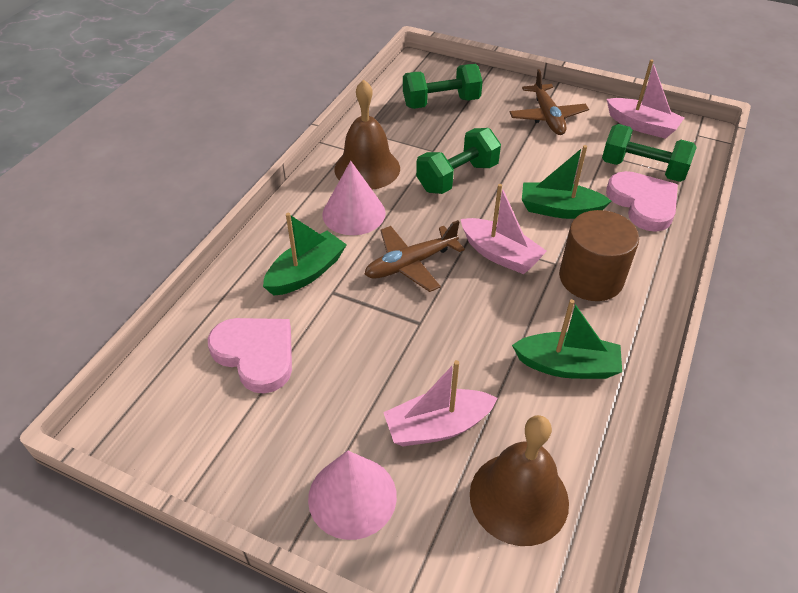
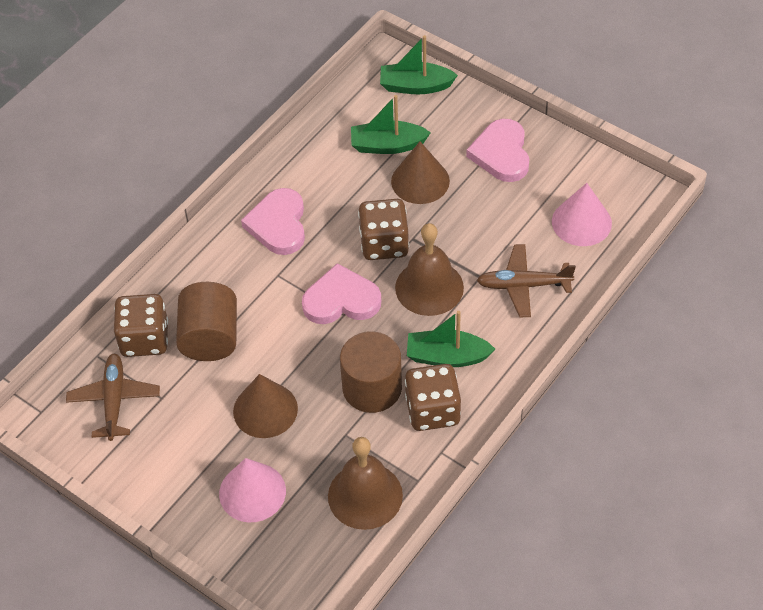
brown cone: none = 0 -> [233,374,298,438] [391,142,450,204] = 2
brown cylinder: [559,210,639,301] = 1 -> [176,282,237,361] [340,331,402,413] = 2
brown dice: none = 0 -> [114,294,168,357] [358,199,409,260] [405,364,461,431] = 3
green dumbbell: [403,64,483,109] [416,128,501,194] [602,124,697,182] = 3 -> none = 0
pink boat: [383,360,497,446] [461,184,547,274] [607,59,684,139] = 3 -> none = 0
pink heart: [208,318,292,393] [606,171,678,232] = 2 -> [241,188,305,255] [302,263,381,324] [466,119,529,182] = 3

